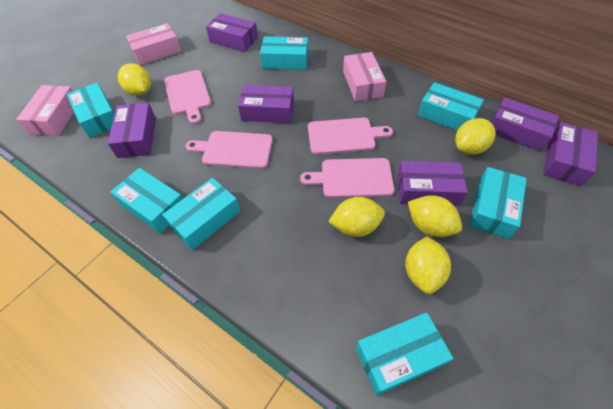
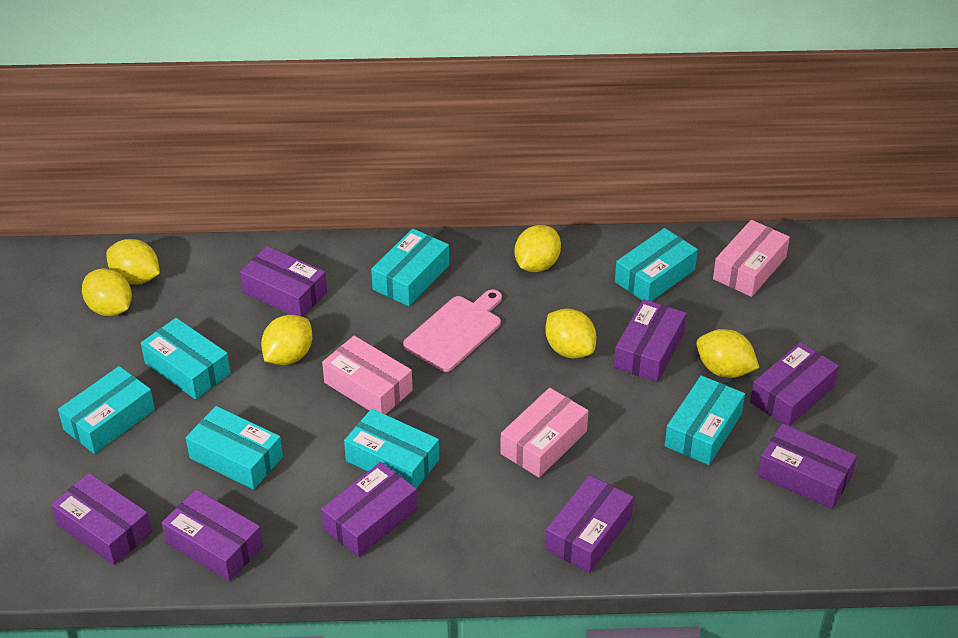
pink cutting board: [164,70,211,124] [185,131,273,169] [300,158,394,198] [308,117,393,155] = 4 -> [403,290,502,372] = 1
purple box: [108,103,156,158] [206,13,258,52] [238,85,294,123] [397,161,468,206] [491,98,559,152] [543,122,598,186] = 6 -> [51,473,152,565] [162,489,263,581] [240,246,327,317] [321,462,418,557] [545,475,634,573] [614,299,687,382] [750,342,839,426] [758,423,857,509] = 8
yellow lemon: [117,63,151,96] [328,197,385,237] [405,236,451,294] [408,195,462,237] [455,118,496,155] = 5 -> [82,268,132,316] [106,239,160,285] [261,315,313,365] [514,225,561,272] [545,308,596,359] [696,329,759,378] = 6

